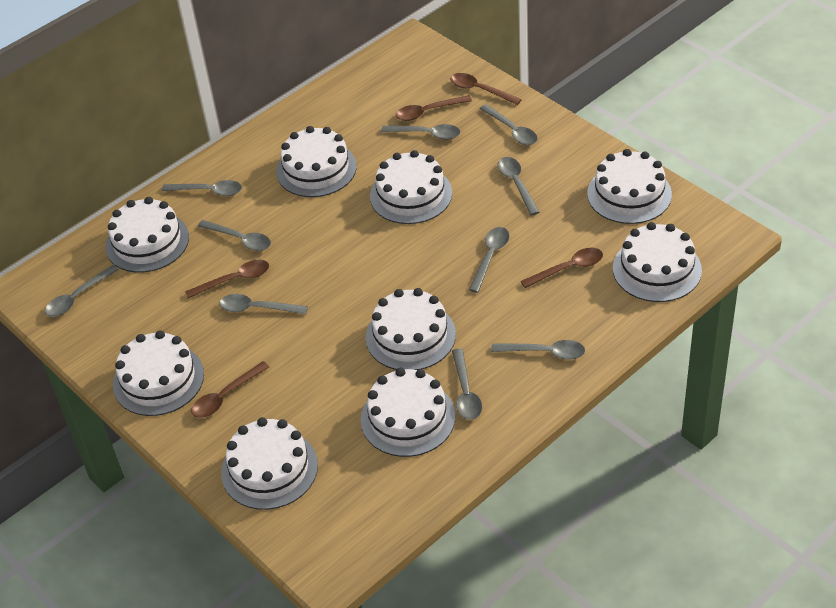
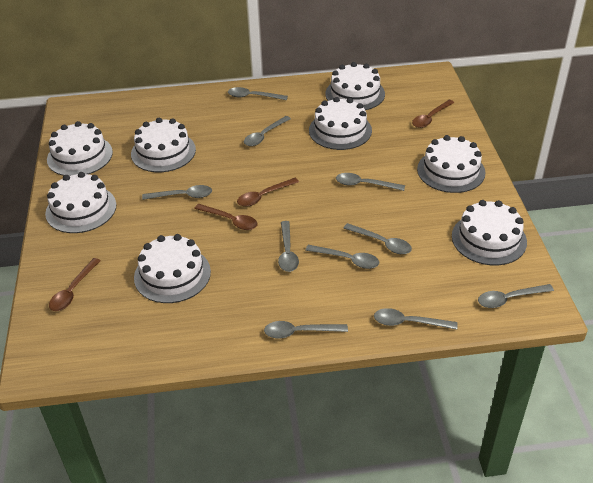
brown spoon: [185,260,269,298] [191,361,269,418] [395,95,472,121] [450,73,522,105] [521,248,603,288] = 5 -> [49,258,101,311] [194,204,258,230] [237,178,299,207] [412,100,454,128] = 4
white cake: [106,197,189,273] [113,330,204,416] [221,417,318,510] [276,126,357,197] [361,368,455,457] [365,288,456,370] [370,150,452,224] [587,149,672,224] [613,222,702,302] = 9 -> [45,172,116,233] [47,121,113,176] [131,118,196,172] [134,234,211,303] [309,97,372,150] [325,62,385,110] [417,135,485,193] [452,200,527,265] = 8

